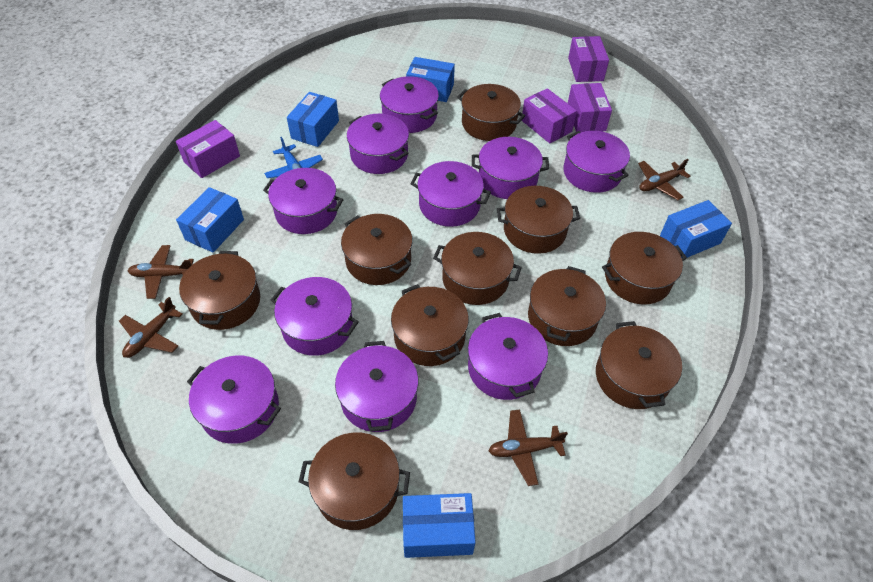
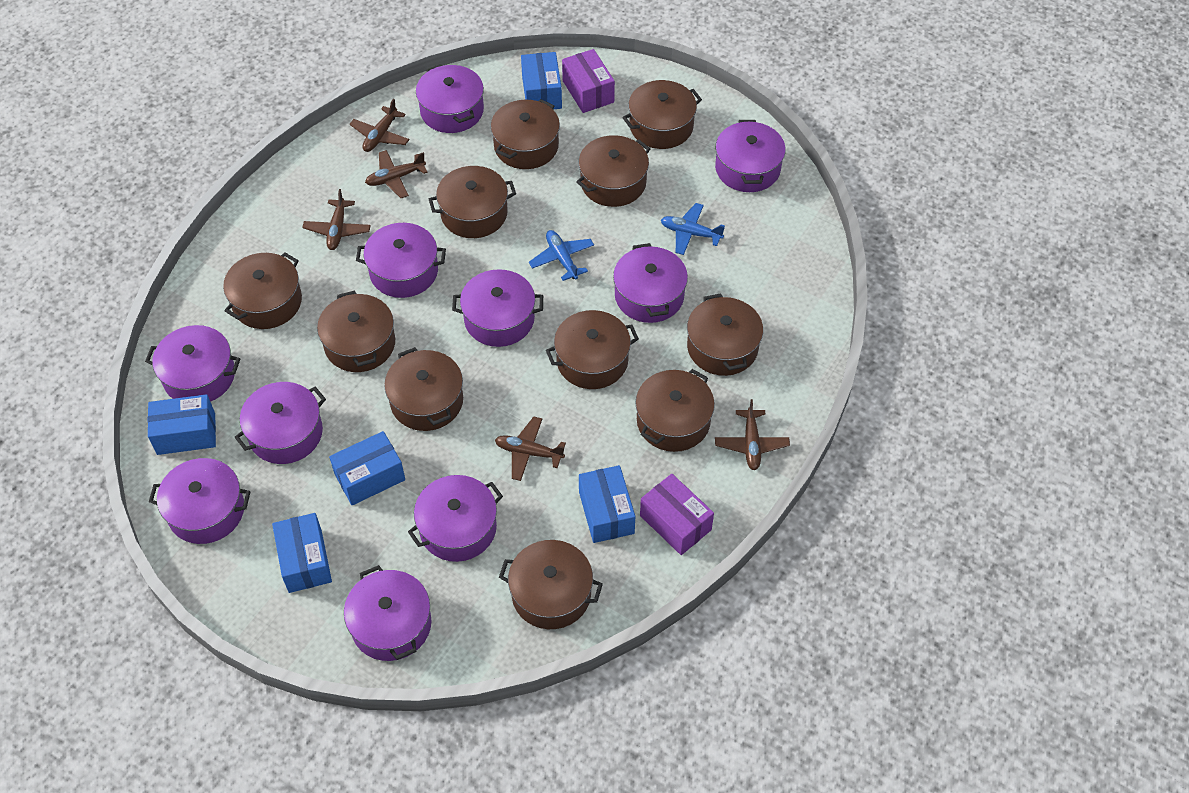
blue plane: [264,137,323,178] = 1 -> [529,230,594,281] [661,203,725,255] = 2
brown plane: [119,297,183,358] [128,245,194,299] [488,409,568,486] [638,159,691,200] = 4 -> [302,189,371,250] [350,99,409,152] [365,150,428,198] [495,417,566,481] [715,399,790,470] = 5
brown pot: [179,251,260,330] [299,432,410,530] [341,214,413,285] [391,284,469,366] [433,232,522,305] [457,84,525,141] [497,186,580,254] [528,266,606,346] [596,321,682,409] [602,232,687,304] = 10 -> [223,252,302,329] [317,290,395,372] [384,347,463,431] [429,166,516,238] [491,99,560,169] [499,540,603,629] [546,310,639,389] [576,135,650,207] [622,80,702,149] [635,369,715,452] [687,293,763,376] = 11
purple box: [176,120,240,178] [521,88,577,143] [568,36,609,82] [568,83,612,132] = 4 -> [562,49,615,113] [640,474,714,555] = 2

